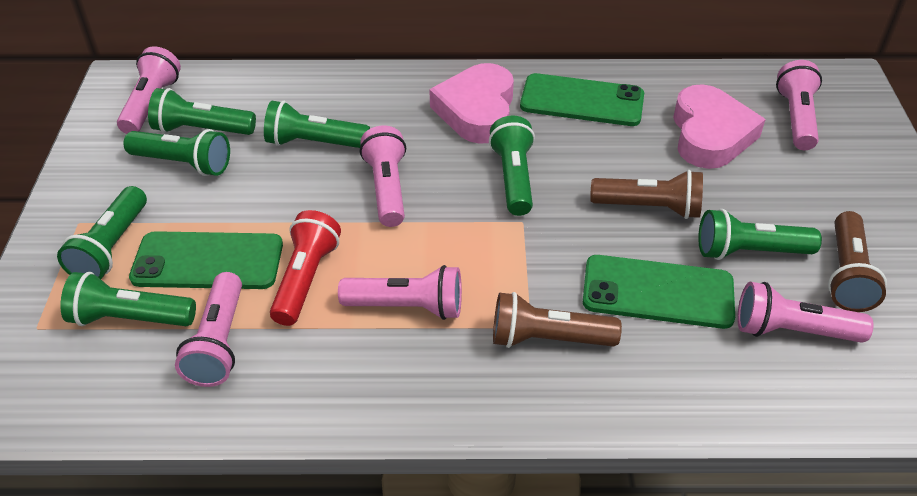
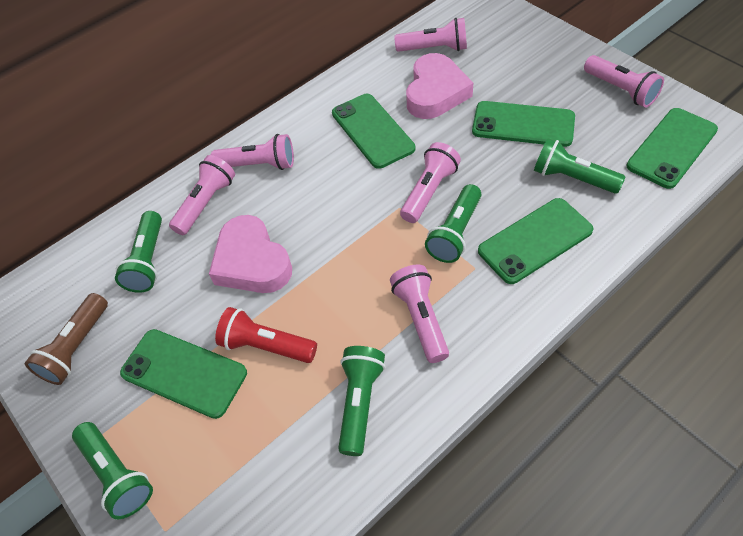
brown flashlight: [493,292,622,348] [590,170,703,219] [828,211,887,312] = 3 -> [25,293,108,385] = 1
green flashlight: [57,186,147,279] [60,272,196,326] [123,129,230,176] [148,88,256,135] [264,101,370,148] [489,116,535,216] [698,209,822,260] = 7 -> [72,422,153,519] [115,211,162,293] [338,346,385,456] [425,184,481,263] [534,138,625,194] = 5
green phone: [129,231,283,289] [520,73,644,126] [583,255,735,329] = 3 -> [120,329,247,419] [332,94,415,169] [472,101,575,147] [478,198,593,284] [627,108,718,189] = 5

